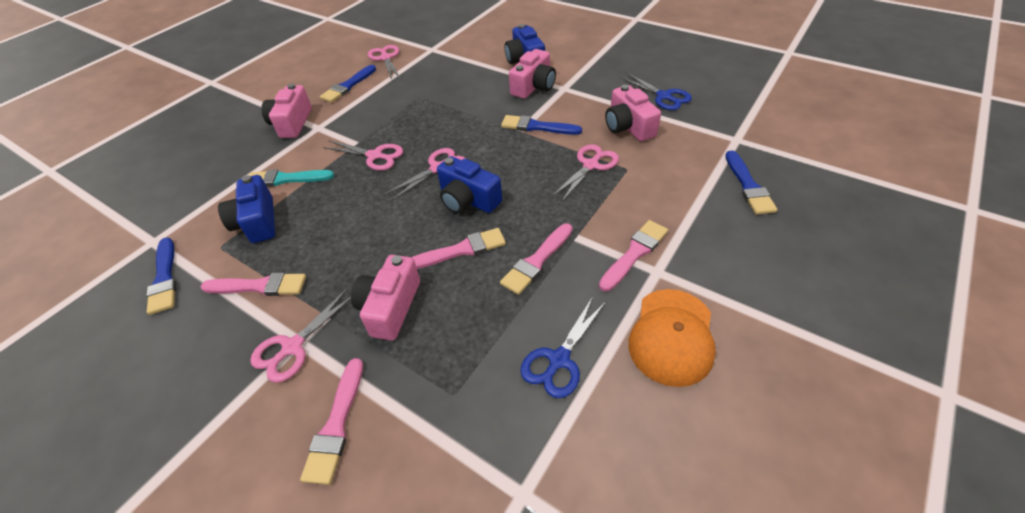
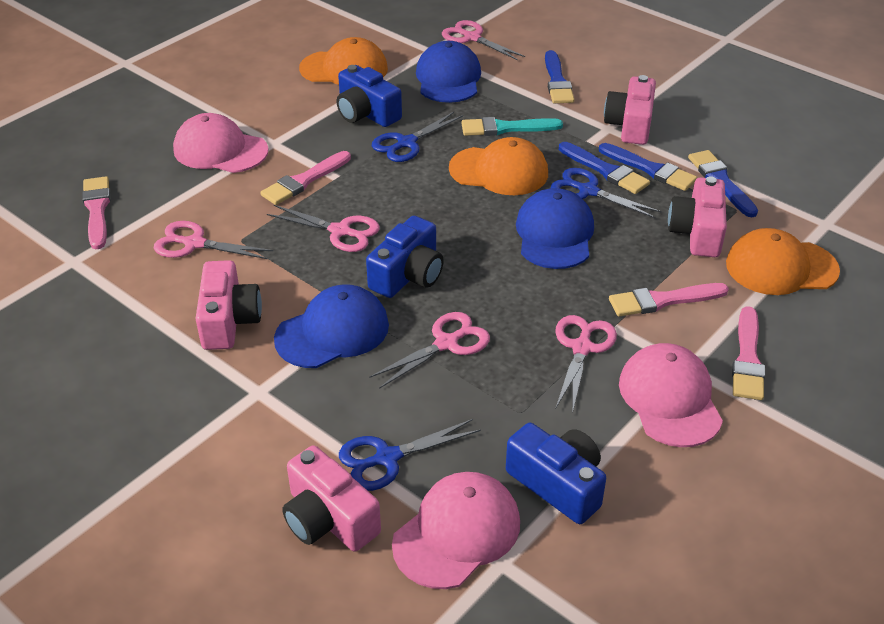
blue cap: none = 0 -> [274,284,389,368] [416,41,481,103] [516,188,594,269] = 3
blue scissors: [520,297,605,398] [620,73,692,110] = 2 -> [339,419,481,491] [372,112,463,162] [551,168,662,219] = 3
orange cap: [628,289,716,387] = 1 -> [299,37,388,85] [449,137,548,195] [726,228,840,295] = 3
pink brush: [200,272,306,296] [300,358,363,485] [411,228,506,269] [500,223,573,295] [599,220,668,291] = 5 -> [82,176,110,249] [260,151,351,205] [609,283,729,316] [732,306,765,400] = 4
pink cap: none = 0 -> [173,113,269,173] [392,472,520,589] [619,343,723,447] = 3

